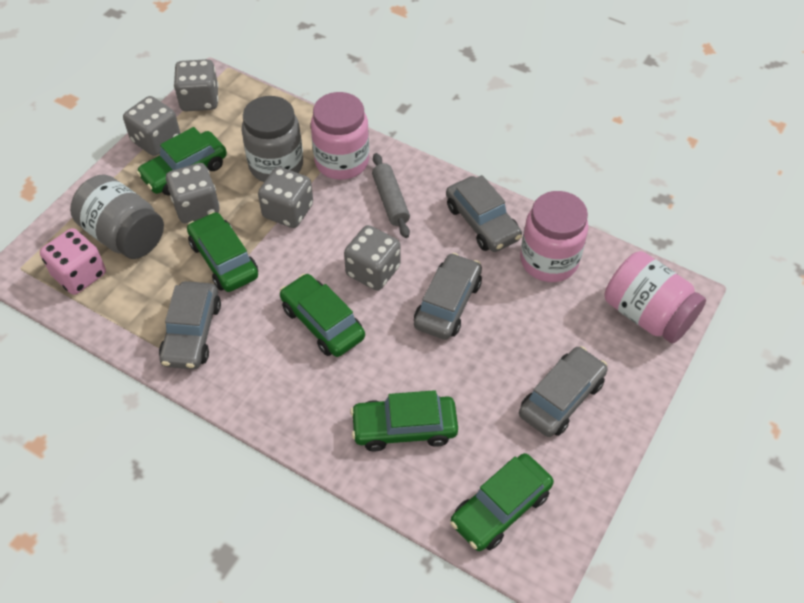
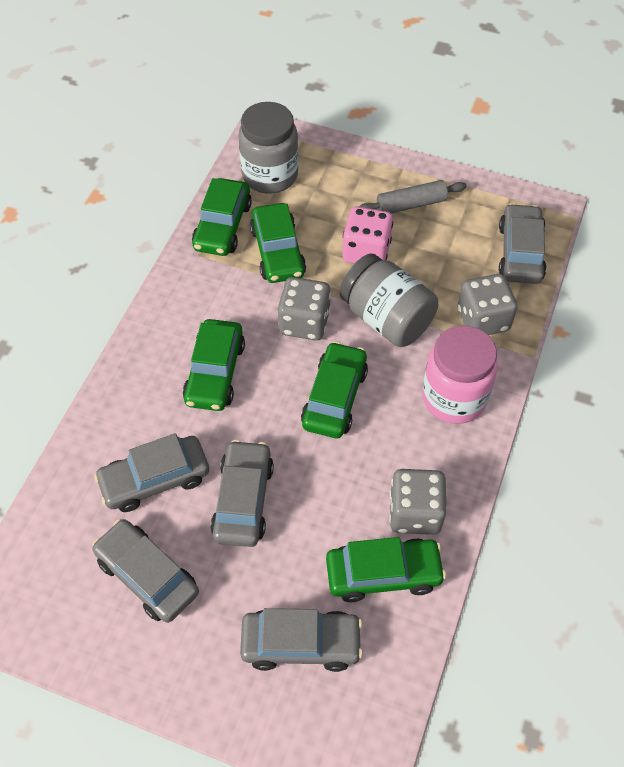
grey car: [159,281,221,369] [414,253,482,340] [446,175,522,252] [519,346,608,437] = 4 -> [92,519,199,623] [94,433,209,512] [210,440,274,547] [240,608,363,672] [499,203,547,284] = 5
grey dice: [123,96,181,156] [166,163,219,223] [174,59,219,111] [258,167,313,228] [344,225,401,291] = 5 -> [278,277,331,340] [389,469,447,535] [458,274,517,335] = 3
pink jar: [311,92,369,180] [520,191,588,282] [605,251,706,344] = 3 -> [422,325,498,424] = 1

